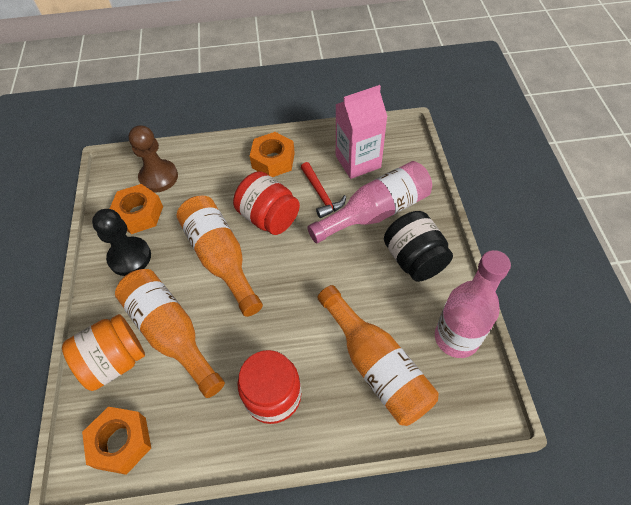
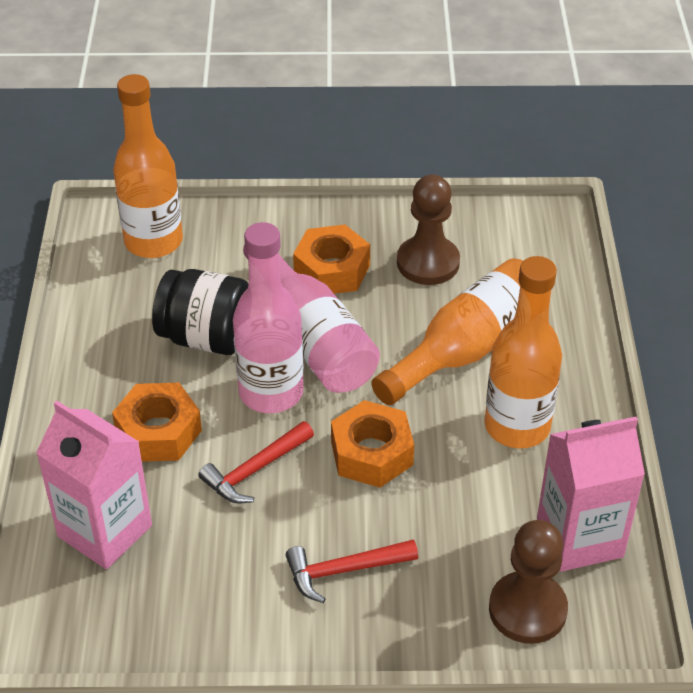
black pawn: [92,209,151,276] = 1 -> none = 0
brown pawn: [129,125,178,192] = 1 -> [397,174,460,285] [489,520,568,644] = 2
orange jar: [62,314,145,391] = 1 -> none = 0
pink carton: [335,85,387,179] = 1 -> [36,401,152,569] [537,417,645,572] = 2
red hammer: [301,162,346,218] = 1 -> [198,421,314,504] [286,540,418,603] = 2
red jar: [233,171,300,235] [238,350,301,424] = 2 -> none = 0

